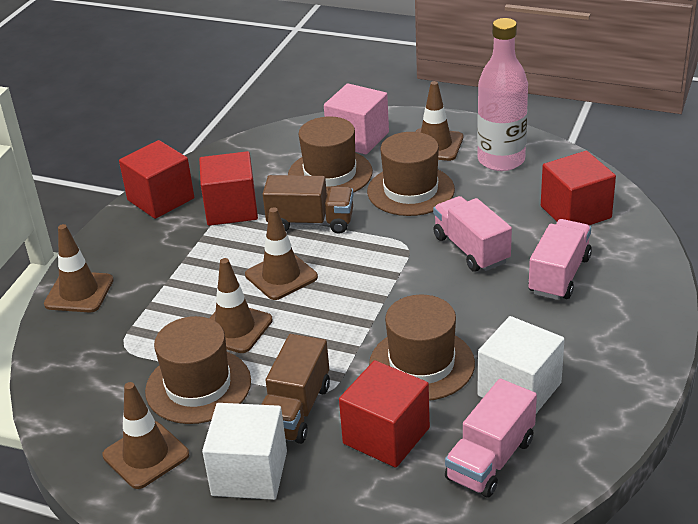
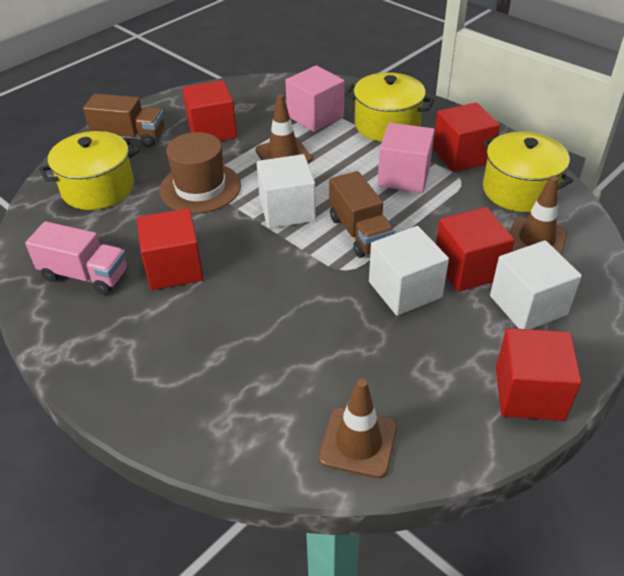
brown hat: [145,316,251,424] [288,117,373,193] [367,132,455,216] [369,295,475,401] = 4 -> [159,132,241,214] = 1
brown traffic cone: [44,224,114,312] [102,382,189,489] [209,258,273,353] [245,207,318,300] [415,81,463,161] = 5 -> [255,94,312,163] [319,378,397,478] [510,176,567,255] = 3
pink bottle: [477,18,528,171] = 1 -> none = 0
pink cube: [324,83,389,155] = 1 -> [285,65,345,132] [377,123,435,193] = 2
pink truck: [433,196,512,272] [445,379,537,498] [528,219,592,300] = 3 -> [25,221,128,295] = 1
red cube: [119,140,194,219] [199,151,258,226] [339,360,430,468] [541,151,616,225] = 4 -> [137,208,204,290] [182,80,237,141] [433,102,500,172] [436,207,514,292] [496,328,582,421] = 5
white cube: [202,403,287,500] [477,316,565,413] = 2 -> [257,154,316,228] [369,226,449,316] [490,240,582,329] = 3
yellow pot: none = 0 -> [39,131,140,210] [345,72,434,142] [483,132,573,212] = 3

